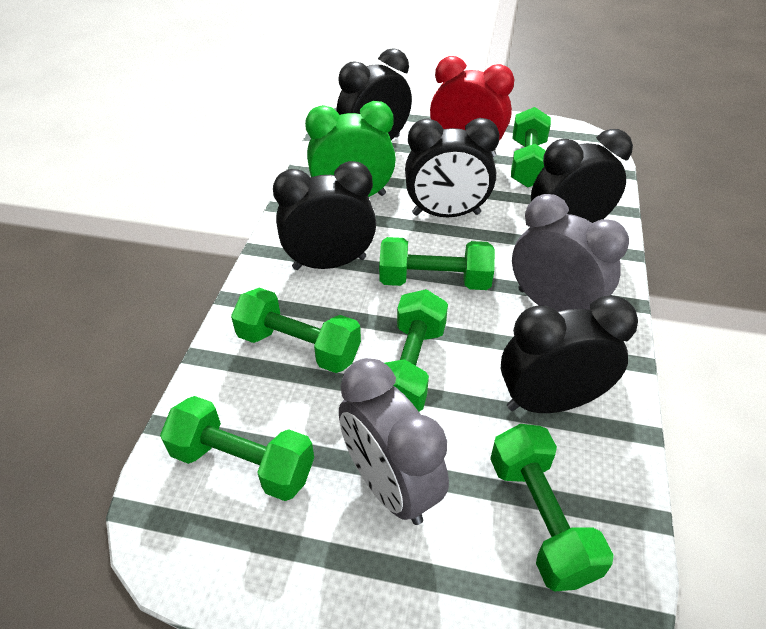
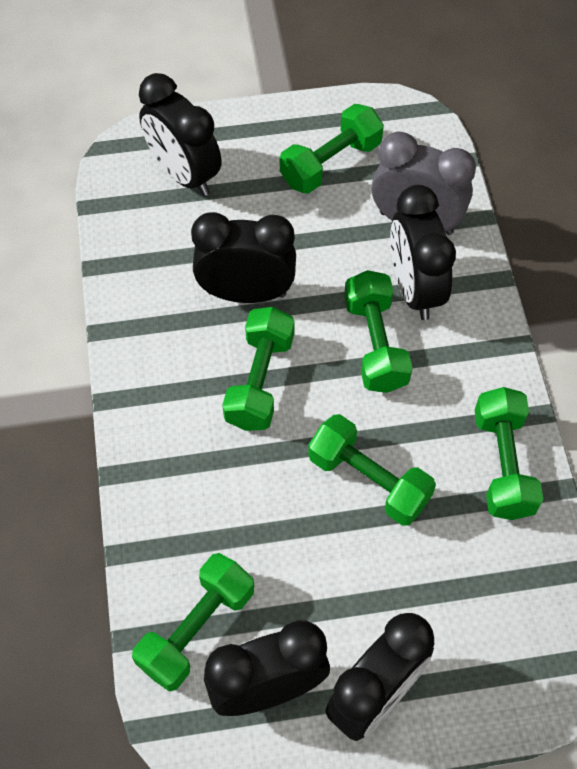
green clock: [305,101,396,197] = 1 -> none = 0
grey clock: [339,358,449,525] [512,194,629,312] = 2 -> [372,132,476,235] = 1
red clock: [430,56,514,157] = 1 -> none = 0

